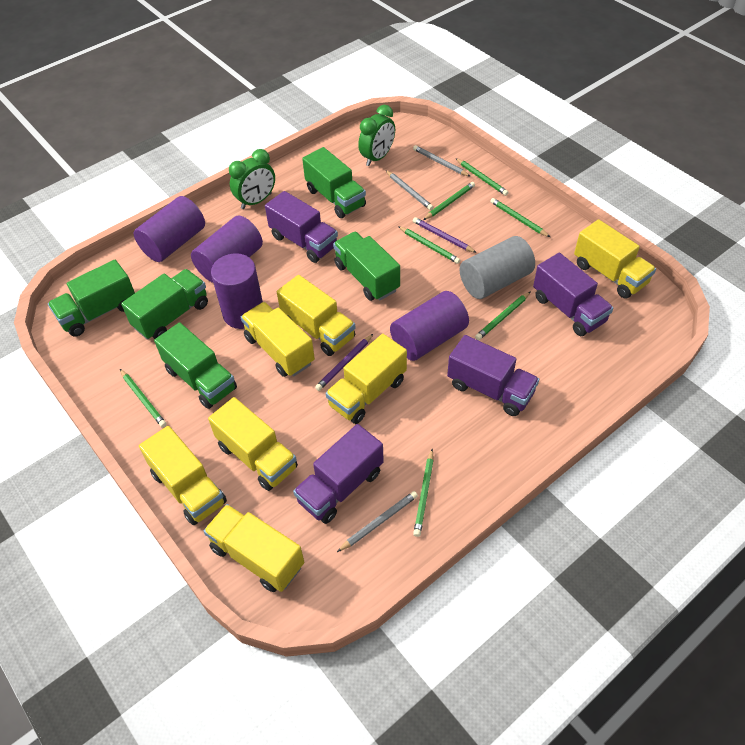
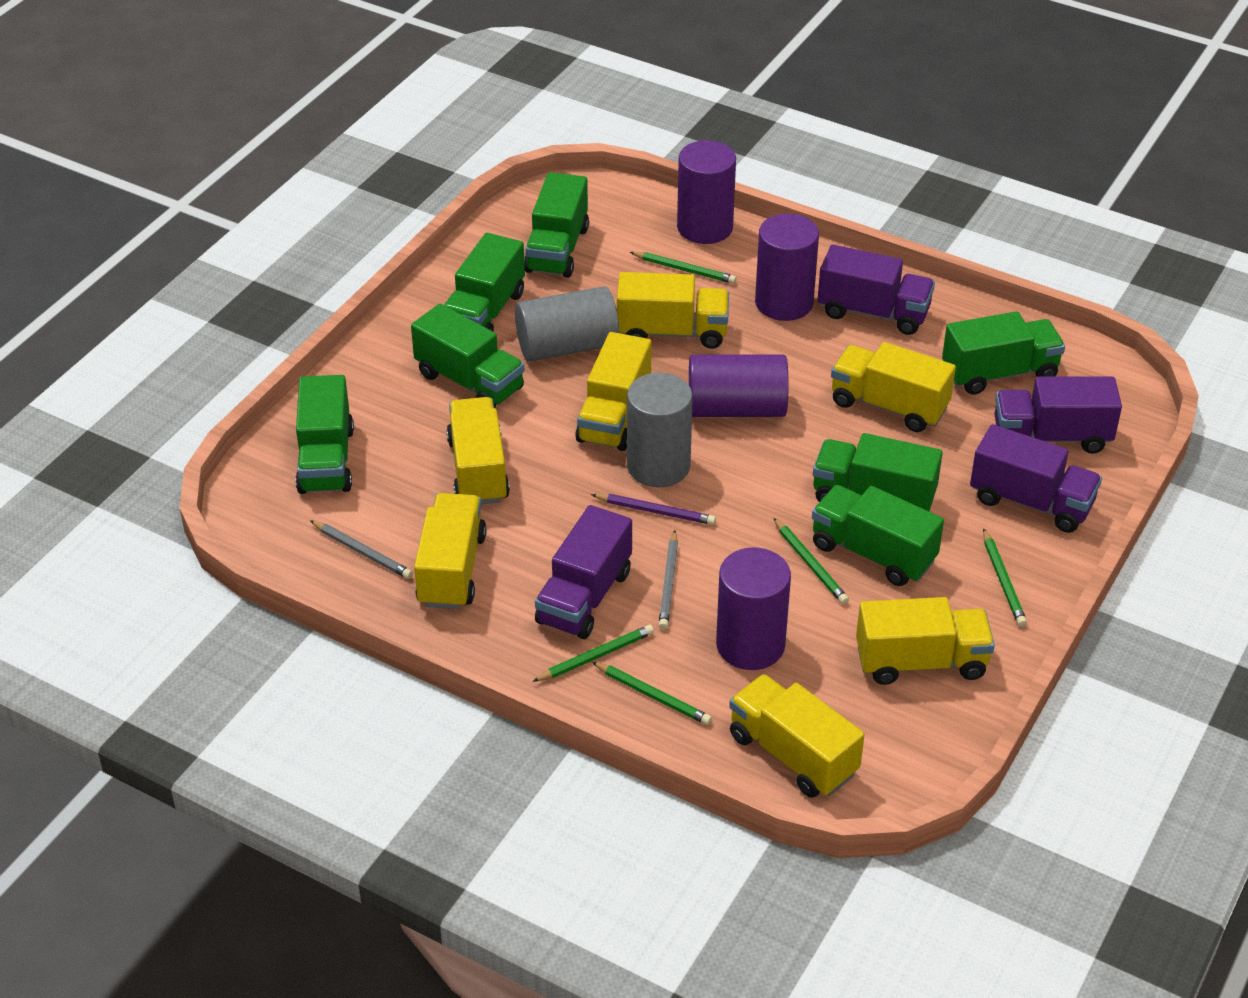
green clock: [229,149,275,209] [358,105,395,166] = 2 -> none = 0
green pencil: [120,369,166,427] [398,226,460,264] [413,449,434,537] [423,182,475,220] [456,158,509,196] [475,291,531,340] [490,198,550,237] = 7 -> [532,625,654,682] [592,662,712,725] [630,252,736,284] [774,518,849,604] [983,528,1027,627] = 5
green truck: [48,260,135,337] [121,269,208,340] [154,322,237,409] [302,147,366,218] [333,232,400,301] = 5 -> [296,375,354,494] [411,304,525,408] [444,233,525,332] [524,172,589,278] [812,485,944,586] [813,433,943,511] [942,311,1065,395] = 7
grey cylinder: [460,236,535,299] = 1 -> [515,286,619,362] [627,373,693,487] = 2
grey pencil: [337,491,418,552] [386,170,433,210] [413,145,471,177] = 3 -> [310,520,413,579] [659,530,678,630] = 2
purple pencil: [315,334,373,391] [413,217,477,253] = 2 -> [591,494,716,525] = 1

